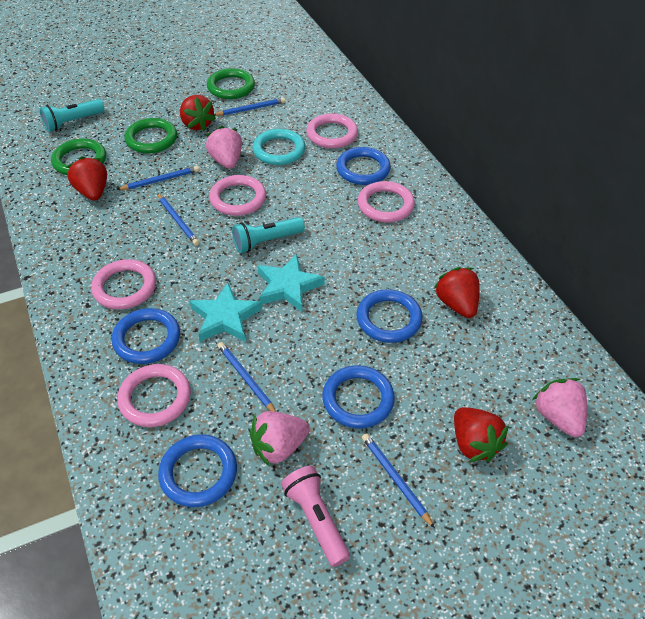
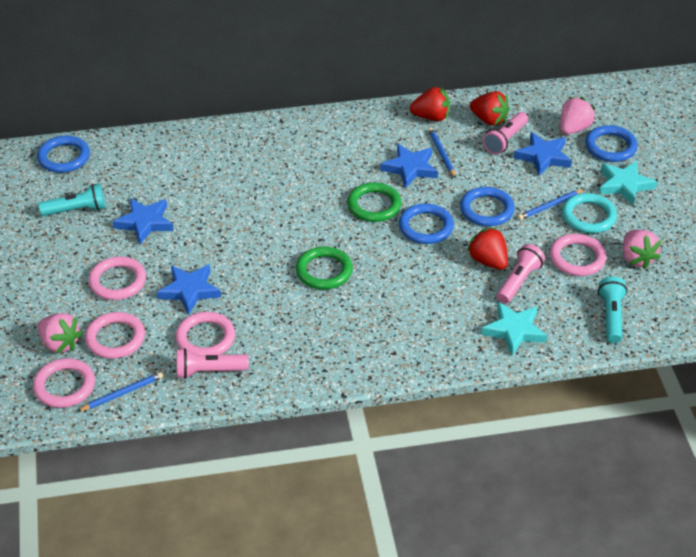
blue pencil: [117,166,199,190] [157,193,199,245] [214,98,285,116] [218,342,276,412] [362,433,435,528] = 5 -> [78,372,164,411] [428,127,456,178] [518,189,585,220] = 3
blue ring: [111,308,180,364] [158,434,237,507] [322,365,395,429] [336,147,391,185] [356,289,423,343] = 5 -> [37,136,90,173] [399,203,454,244] [460,187,515,226] [585,125,638,162] = 4
blue star: none = 0 -> [112,198,174,244] [157,264,221,315] [380,144,438,188] [514,132,572,176] = 4
green ring: [51,139,106,175] [124,118,177,153] [207,68,255,99] = 3 -> [296,246,353,289] [347,182,402,222] = 2
pink flashlight: [281,466,350,567] = 1 -> [177,348,249,379] [483,112,528,155] [497,244,545,304] = 3
red strawberry: [67,156,107,201] [180,95,216,131] [434,267,480,318] [454,407,509,462] = 4 -> [410,87,450,121] [467,227,508,270] [470,91,510,126] = 3

